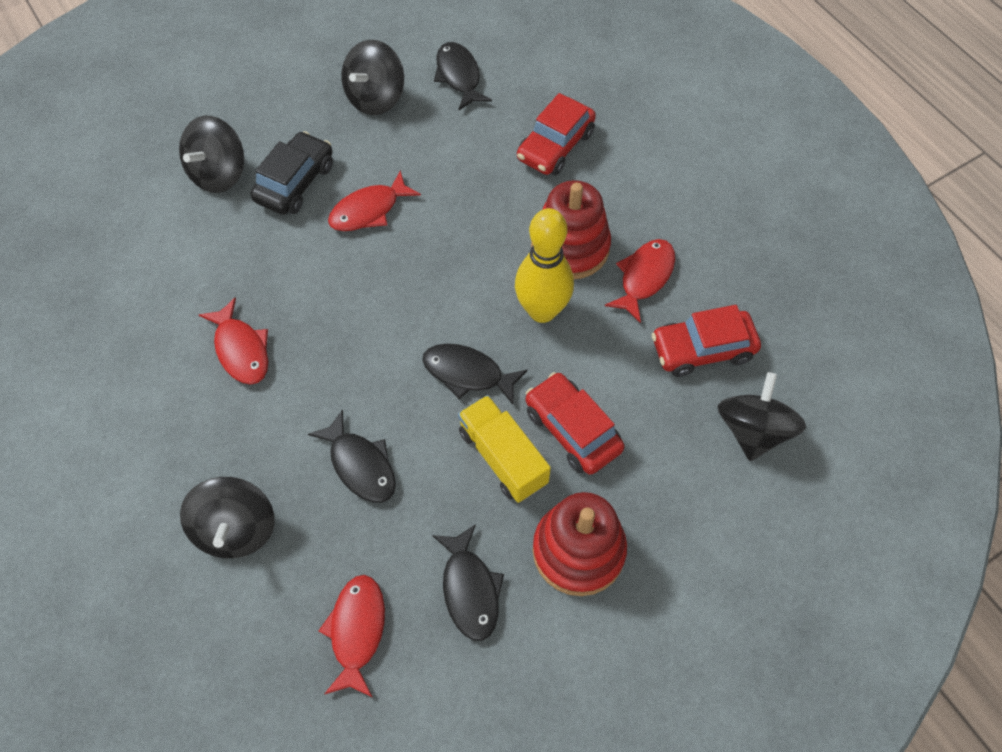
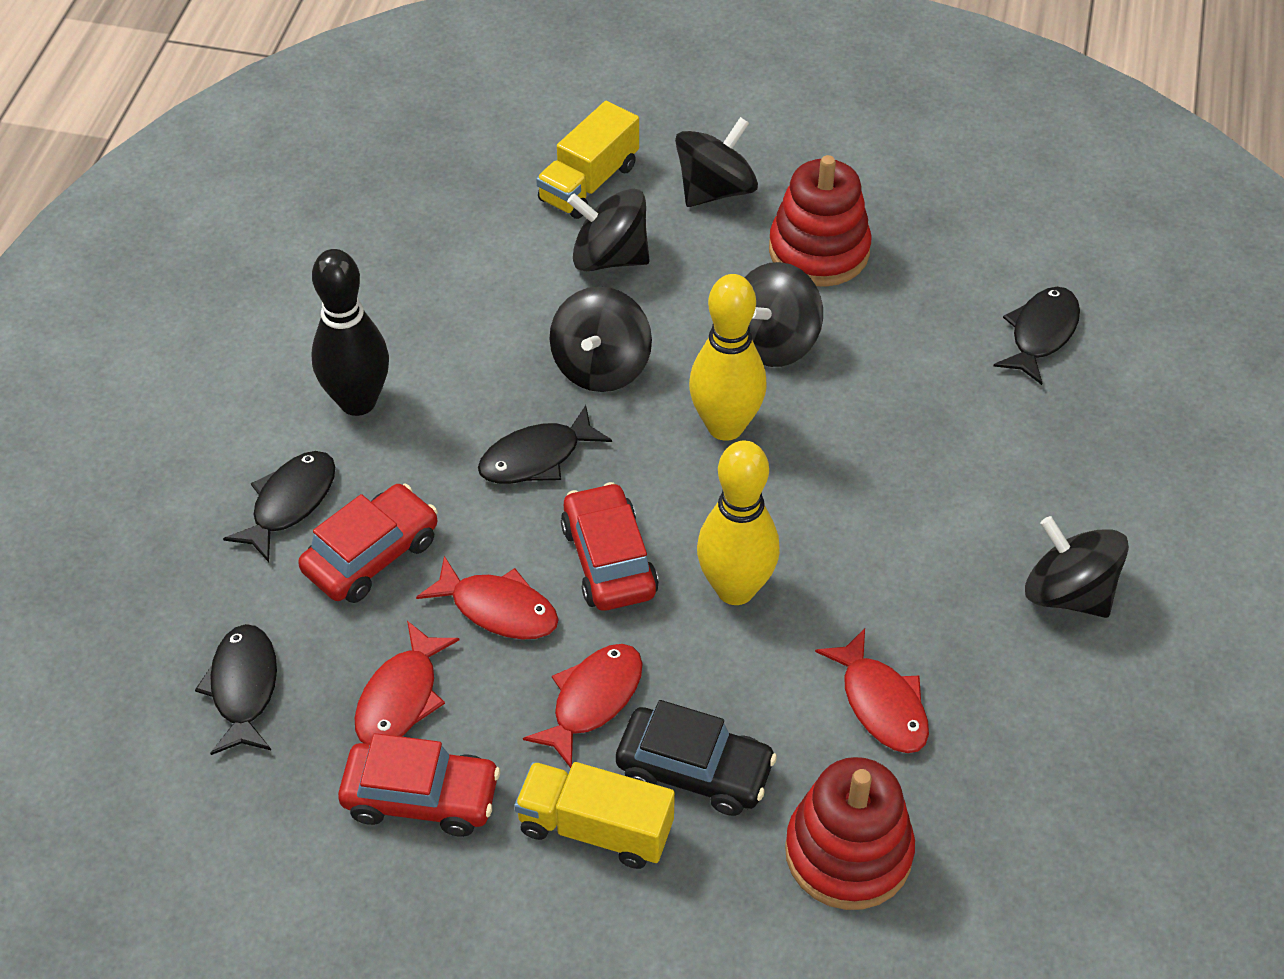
black bowling pin: none = 0 -> [311,249,389,416] = 1
black spinning top: [179,116,244,193] [180,477,275,558] [342,40,404,115] [718,372,806,461] = 4 -> [549,286,652,392] [567,189,650,271] [675,117,758,207] [744,262,823,367] [1025,516,1129,618] = 5
yellow bowling pin: [515,208,574,323] = 1 -> [689,274,767,441] [697,440,780,605] = 2
yellow truck: [458,395,551,503] = 1 -> [514,762,675,869] [536,101,639,219] = 2

